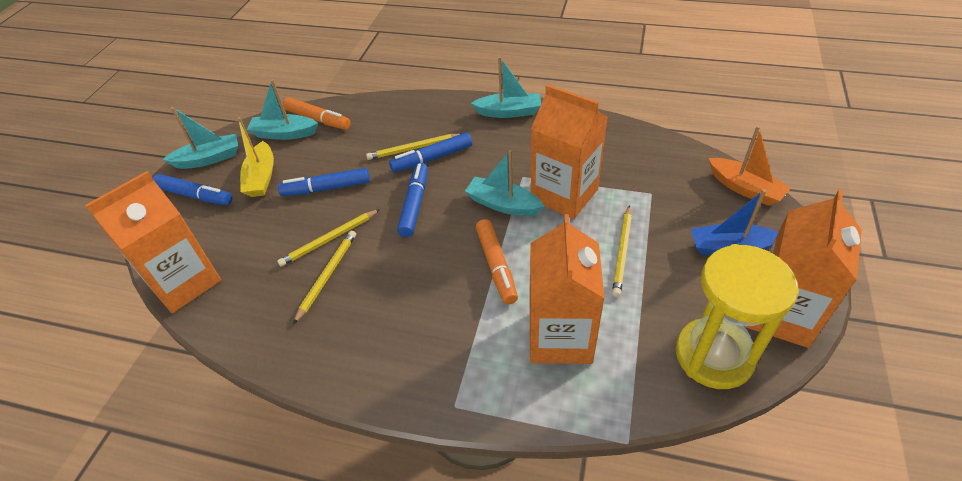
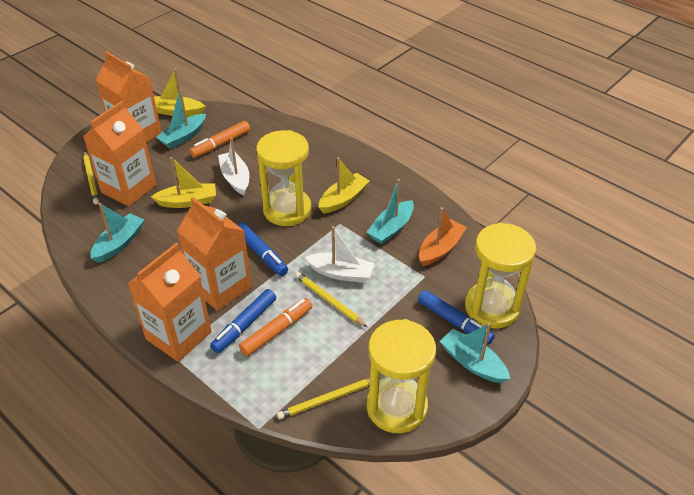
blue boat: [691,189,778,255] = 1 -> none = 0
blue marker: [153,174,232,205] [278,168,370,196] [389,133,472,172] [397,163,428,237] = 4 -> [210,289,276,353] [238,222,288,276] [418,290,495,345] = 3
white boat: none = 0 -> [218,137,249,195] [305,226,375,283] = 2
yellow boat: [237,117,274,197] = 1 -> [151,157,216,208] [154,68,206,117] [319,157,369,214] = 3
yellow hourglass: [676,244,799,389] = 1 -> [256,130,312,226] [367,319,436,433] [465,223,536,328] = 3
yellow pencil: [277,209,380,267] [293,231,356,324] [366,134,460,160] [612,205,632,297] = 4 -> [83,151,99,204] [277,378,370,419] [295,272,367,327] = 3

